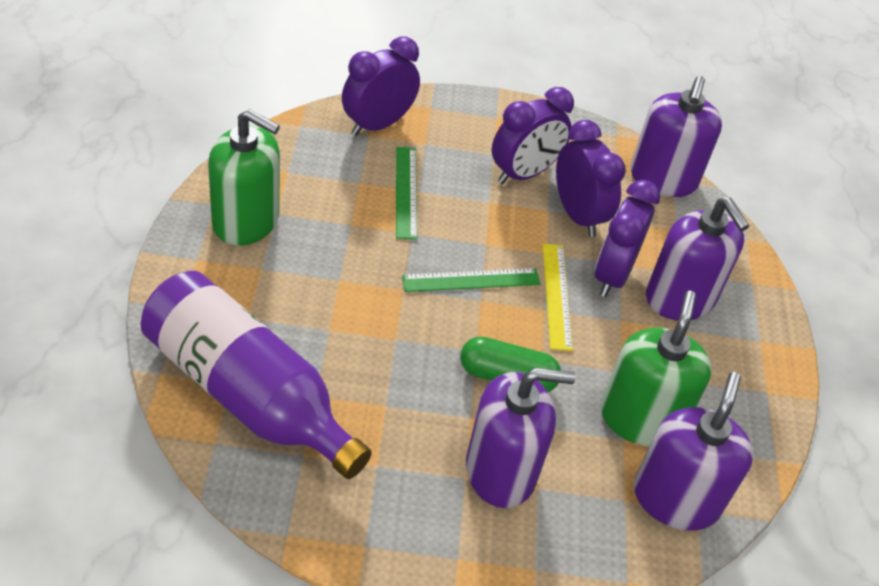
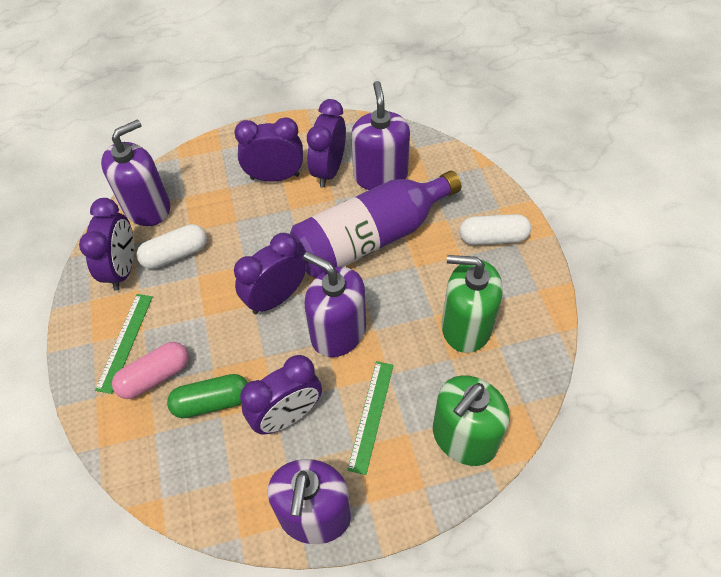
pink capsule: none = 0 -> [112,342,189,399] = 1
purple clock: [342,37,420,136] [492,87,574,184] [556,120,626,237] [595,180,660,297] = 4 -> [79,198,134,291] [234,117,303,182] [234,233,306,314] [240,355,322,435] [307,99,346,187] = 5
white capsule: none = 0 -> [137,224,207,269] [460,214,531,245] = 2
yellow ruler: [542,244,573,351] = 1 -> none = 0

